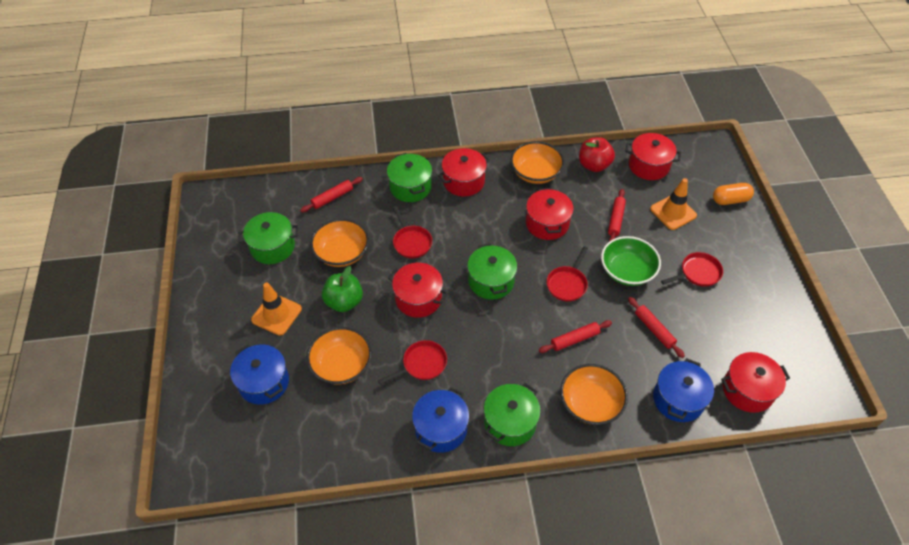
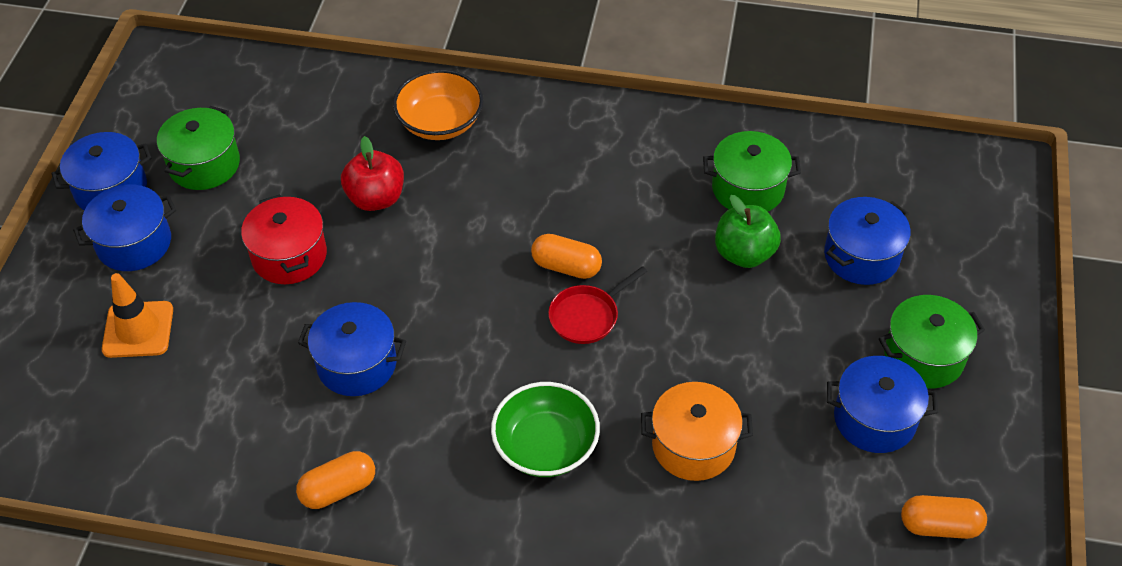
blue pot: [230,345,289,405] [412,387,469,453] [653,358,714,422] = 3 -> [51,132,152,210] [73,184,176,271] [298,302,406,396] [824,197,911,285] [827,356,938,453] = 5
green pot: [238,212,298,264] [387,153,432,202] [467,243,517,300] [484,383,541,446] = 4 -> [157,106,240,190] [703,131,801,212] [879,295,985,389] = 3
orange bowl: [307,327,372,385] [310,219,369,267] [510,141,564,184] [560,364,628,425] = 4 -> [393,69,484,140] = 1
orange capsule: [713,183,754,205] = 1 -> [296,451,375,509] [531,234,602,279] [901,495,987,539] = 3
orange pot: none = 0 -> [641,382,753,481] = 1
orange traffic cone: [251,282,302,336] [650,178,697,230] = 2 -> [102,273,173,358] = 1
red pan: [378,340,447,385] [393,206,432,258] [547,246,588,302] [661,252,723,287] = 4 -> [548,266,647,344] = 1
red pot: [388,263,448,318] [438,148,490,197] [526,188,574,240] [625,133,681,180] [721,352,790,413] = 5 -> [241,194,327,284] = 1
red rolling pin: [300,177,363,212] [539,320,612,353] [608,189,626,241] [628,297,685,358] = 4 -> none = 0

